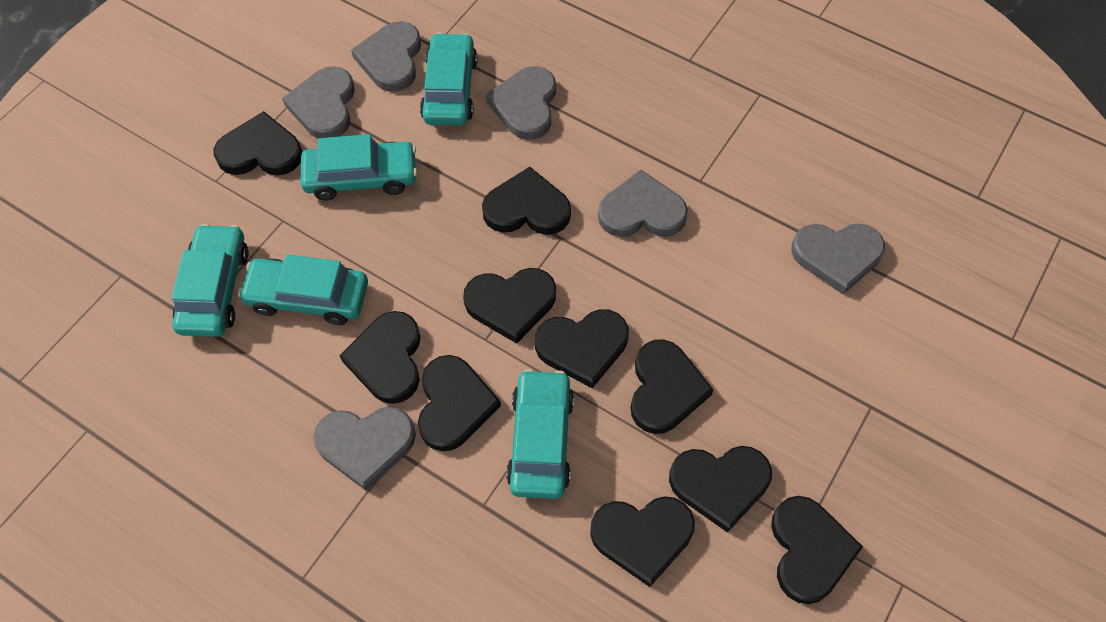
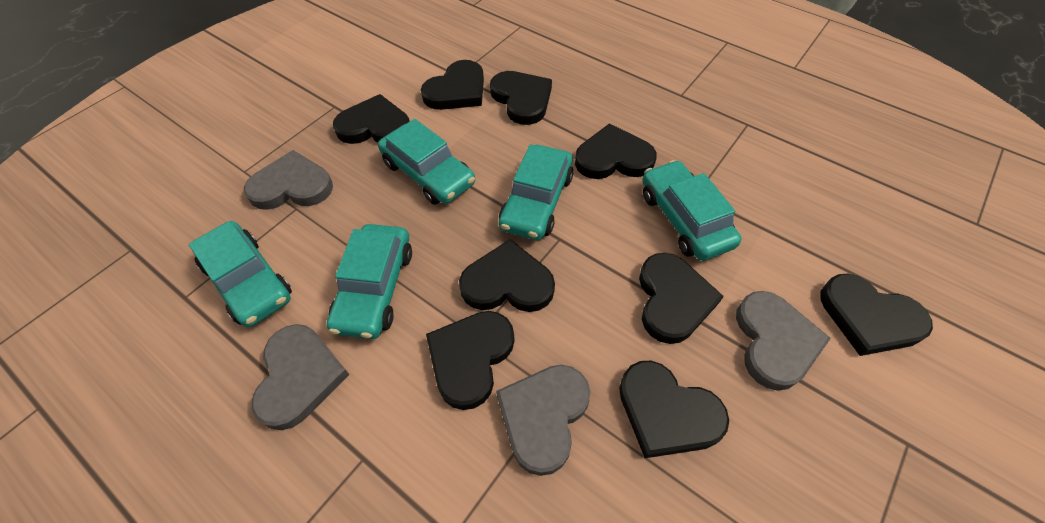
black heart: [214,111,302,176] [340,311,421,404] [418,355,501,451] [463,268,556,344] [482,167,571,235] [535,309,629,388] [590,496,695,587] [630,339,713,434] [669,446,772,533] [771,496,863,604] = 10 -> [333,94,410,144] [421,60,484,110] [426,311,515,410] [459,239,555,312] [490,71,552,125] [575,123,657,179] [619,361,729,458] [639,253,724,344] [820,274,933,356] = 9
grey heart: [282,66,355,139] [313,407,416,491] [351,21,421,92] [486,66,556,140] [598,170,688,237] [791,224,885,294] = 6 -> [244,150,333,210] [252,324,349,430] [496,365,590,476] [736,291,831,391] = 4

